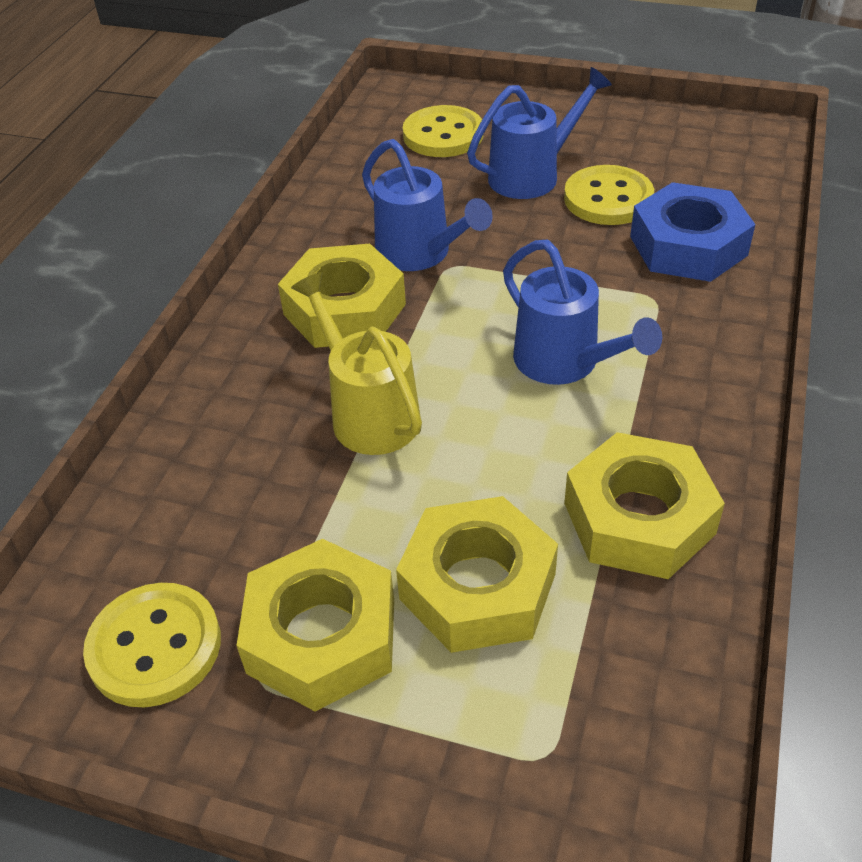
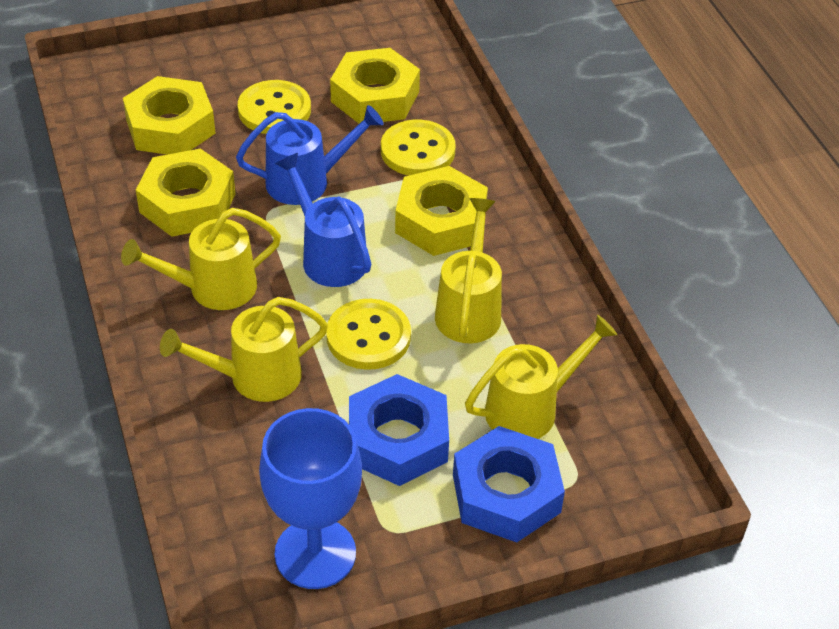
blue goblet: none = 0 -> [259,408,362,589] = 1
blue nut: [630,182,755,282] = 1 -> [349,374,449,486] [453,426,565,542] = 2
blue watering can: [362,139,493,271] [467,67,612,199] [503,240,662,385] = 3 -> [236,105,383,205] [275,153,371,287] = 2
yellow watering can: [291,272,422,455] = 1 -> [121,208,281,310] [160,297,328,402] [435,198,502,343] [465,315,617,439] = 4

